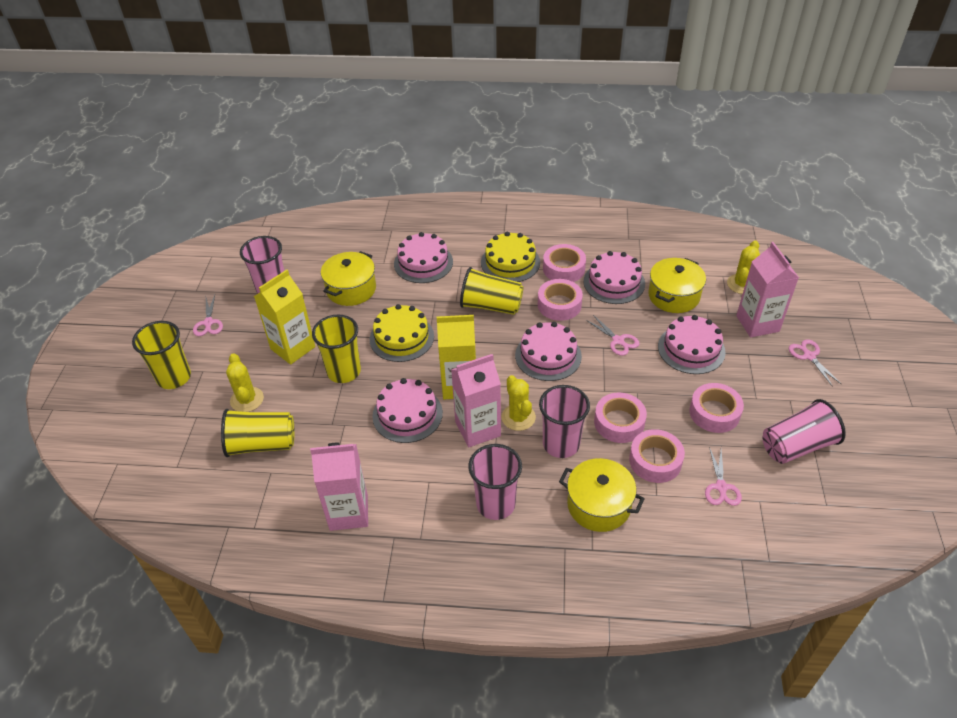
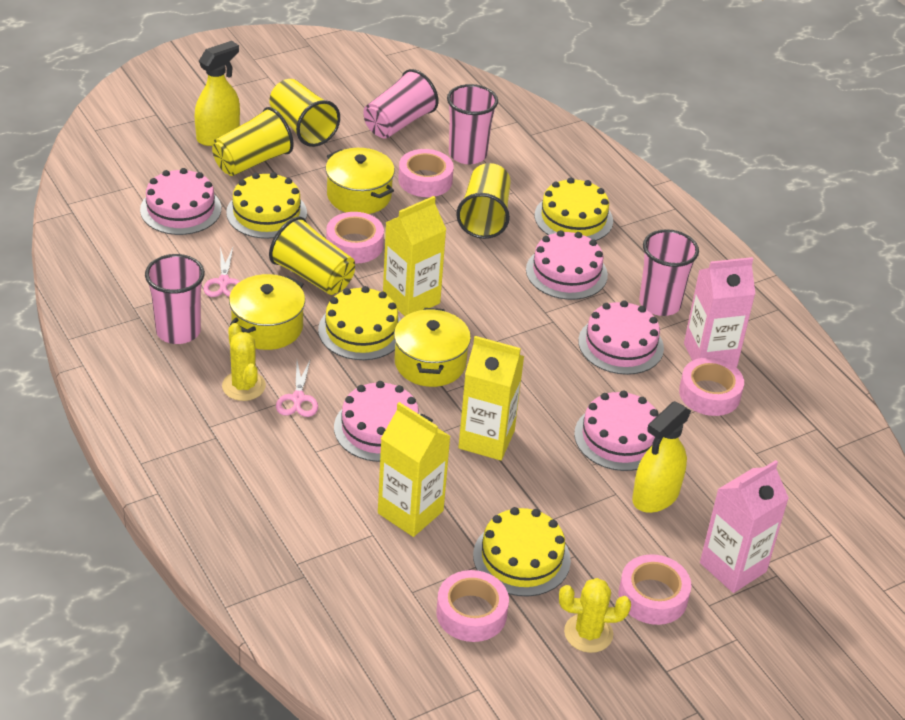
pink carton: [310,442,368,531] [451,354,501,447] [736,242,799,338] = 3 -> [684,257,755,367] [700,460,789,593] = 2
pink scissors: [193,295,223,336] [586,315,639,356] [705,447,742,506] [789,339,841,387] = 4 -> [203,247,240,297] [276,358,318,417] = 2
yellow cactus: [226,353,264,412] [501,375,536,431] [727,240,760,294] = 3 -> [222,323,266,401] [559,578,631,653] = 2
yellow cake: [370,304,434,362] [481,232,540,282] = 2 -> [226,172,307,239] [318,286,401,360] [473,507,571,597] [534,177,613,241] = 4
yellow carton: [254,270,315,365] [437,315,476,399] = 2 -> [378,402,451,537] [383,196,446,316] [458,336,524,460] = 3
yellow spray bottle: none = 0 -> [194,41,240,146] [632,401,691,513] = 2

